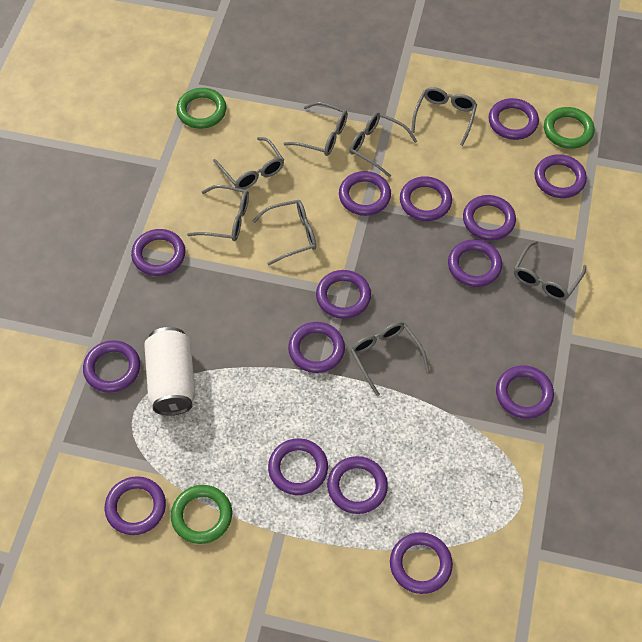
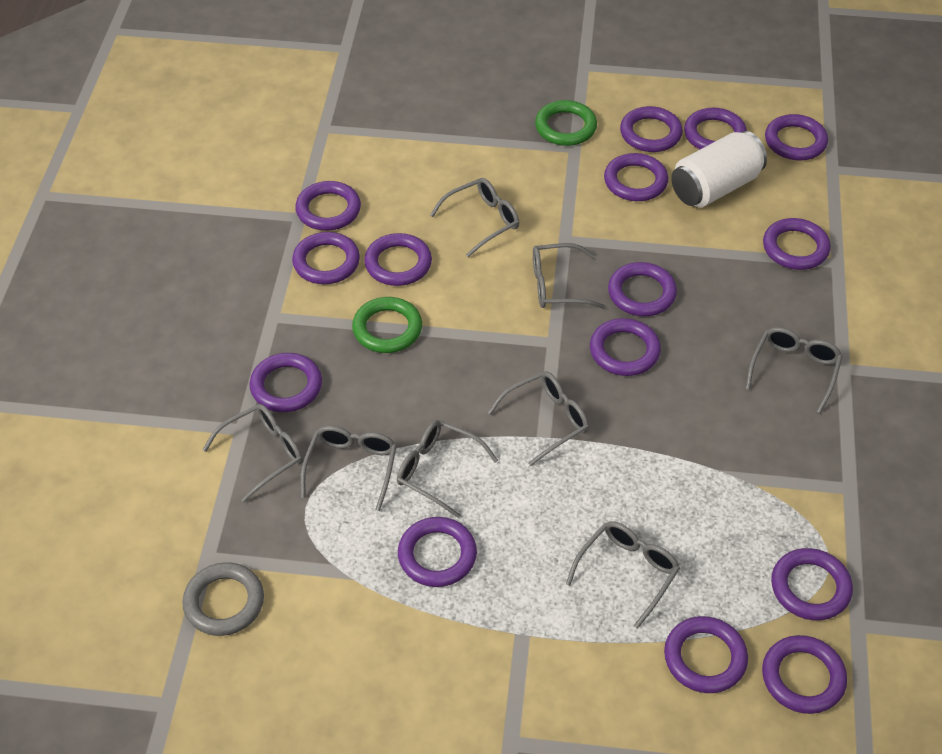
green ring: [171,485,232,544] [176,88,226,129] [544,107,595,149] = 3 -> [352,297,422,353] [535,100,597,146] = 2
grey ring: none = 0 -> [182,562,264,636] = 1

